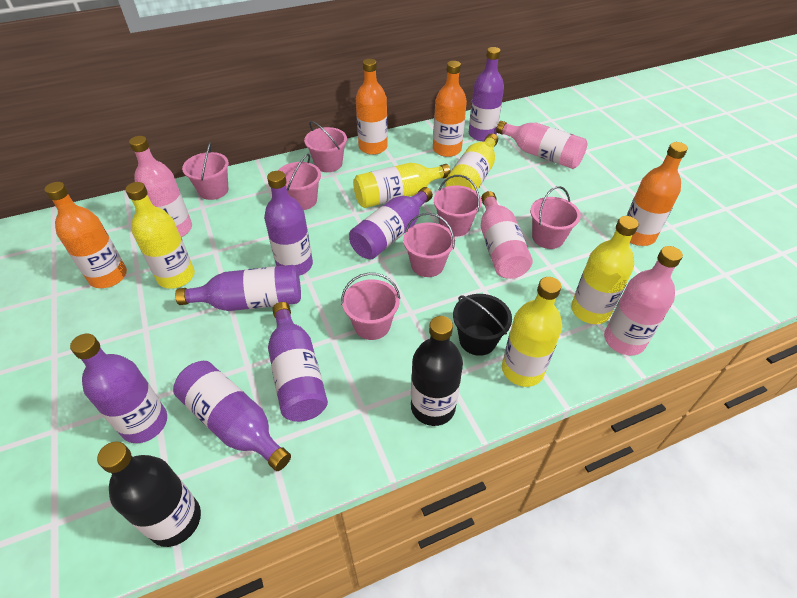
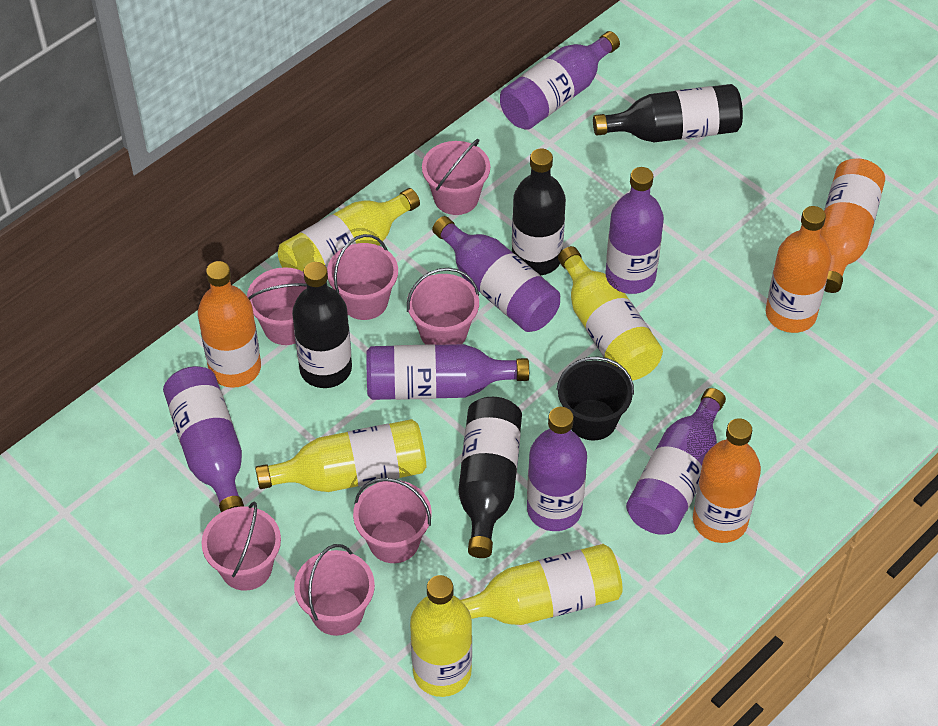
black bottle: [97,441,201,547] [411,316,463,426] = 2 -> [292,262,352,388] [458,397,522,558] [512,148,566,275] [593,84,743,142] = 4
pink bottle: [129,136,192,237] [481,191,533,279] [496,121,588,169] [604,246,683,355] = 4 -> none = 0

